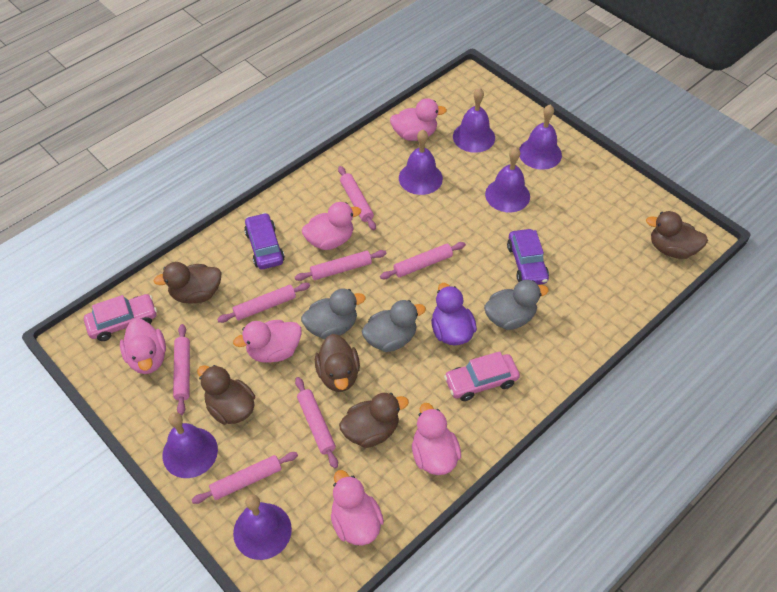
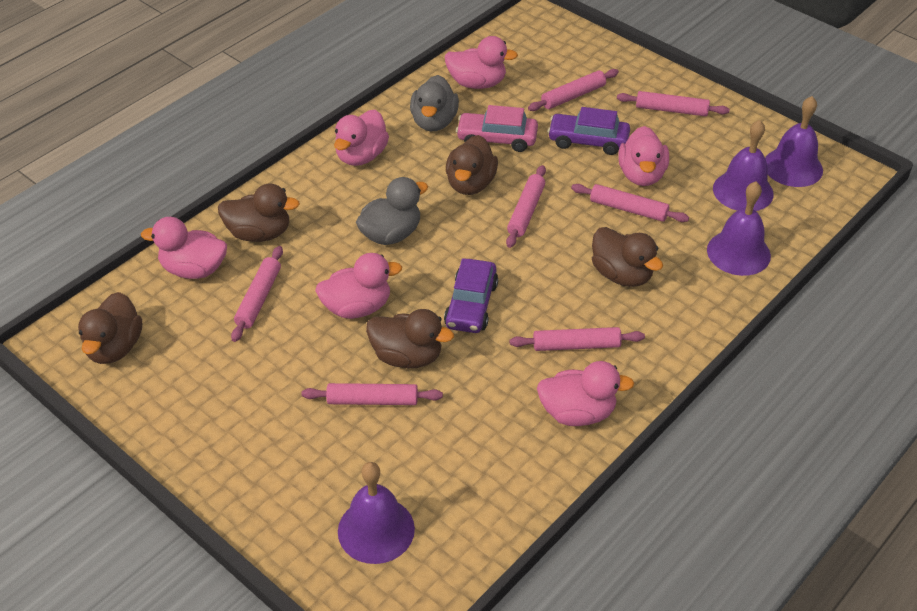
grey duck: [301,288,366,339] [362,300,426,352] [484,280,549,330] = 3 -> [356,177,428,245] [410,75,459,131] = 2
pink car: [84,294,157,341] [444,351,520,401] = 2 -> [456,105,538,152] = 1
purple bell: [162,412,218,478] [233,494,292,560] [399,130,443,195] [453,88,495,153] [485,147,530,212] [519,105,562,170] = 6 -> [338,462,415,564] [707,182,771,276] [713,120,774,211] [765,96,823,187] = 4
purple duck: [431,283,477,345] = 1 -> none = 0

